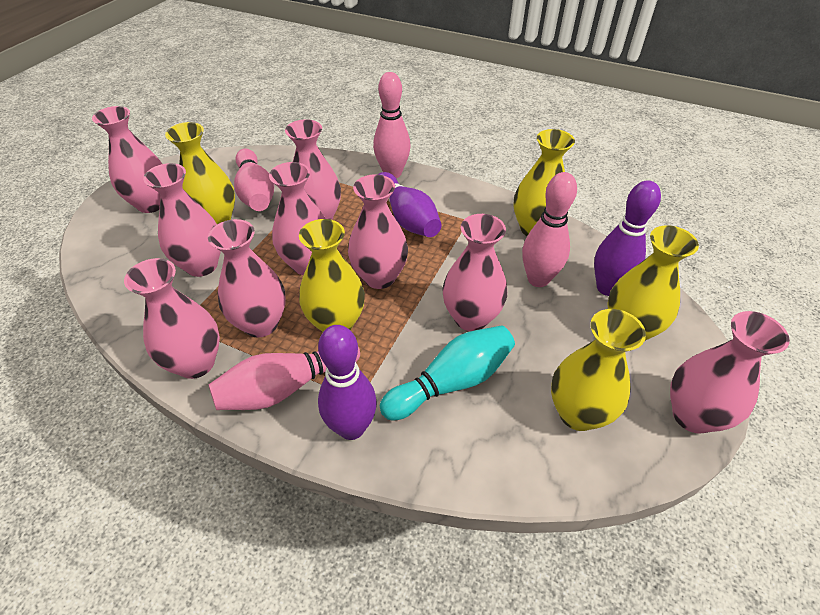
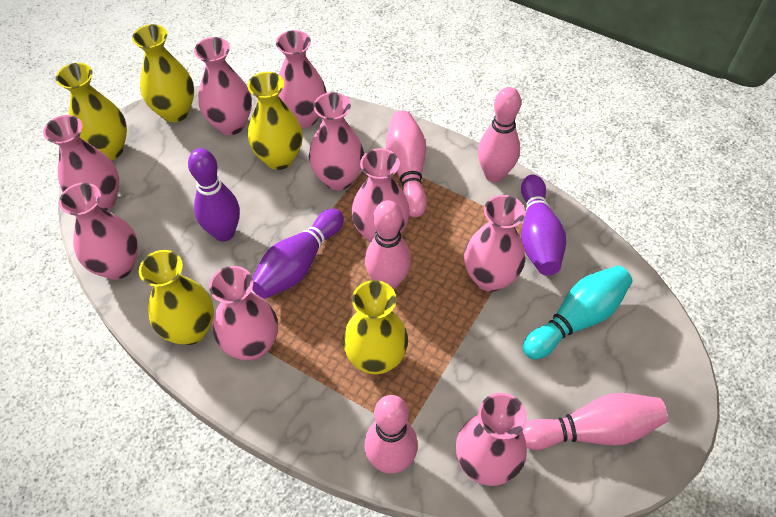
pink bowling pin: [208,347,360,410] [234,149,274,211] [373,72,411,178] [522,172,577,287] = 4 -> [364,395,418,473] [365,200,411,290] [386,110,427,217] [478,87,521,182] [522,393,668,450] = 5

